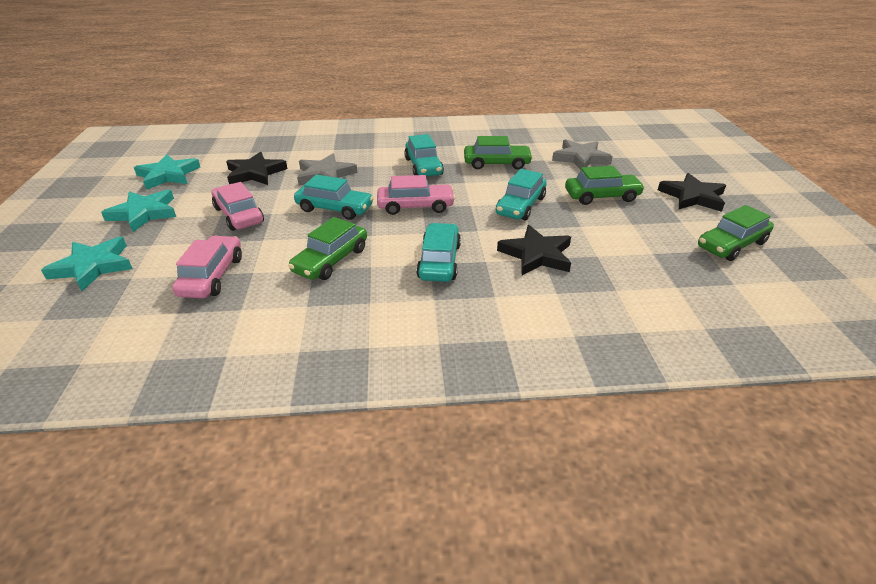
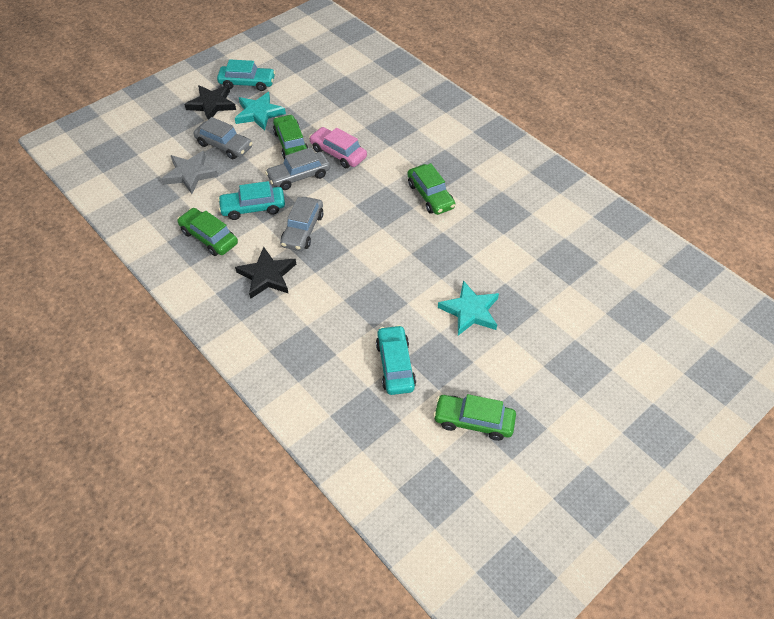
black star: [226,152,287,185] [497,225,571,275] [658,173,726,212] = 3 -> [184,85,236,120] [235,247,296,299] = 2
grey car: none = 0 -> [194,117,252,159] [265,147,330,190] [280,197,323,251] = 3
grey star: [297,153,357,185] [552,139,613,170] = 2 -> [161,151,218,194] = 1
pink car: [172,236,242,298] [212,182,264,231] [377,175,455,215] = 3 -> [309,127,367,168] = 1
turquoise car: [294,174,374,220] [404,134,444,177] [416,223,461,282] [496,169,546,220] = 4 -> [217,60,275,91] [218,181,285,220] [376,325,416,395] = 3
turquoise star: [41,237,133,291] [101,189,176,232] [134,154,200,190] = 3 -> [235,92,286,131] [438,280,499,336] = 2

